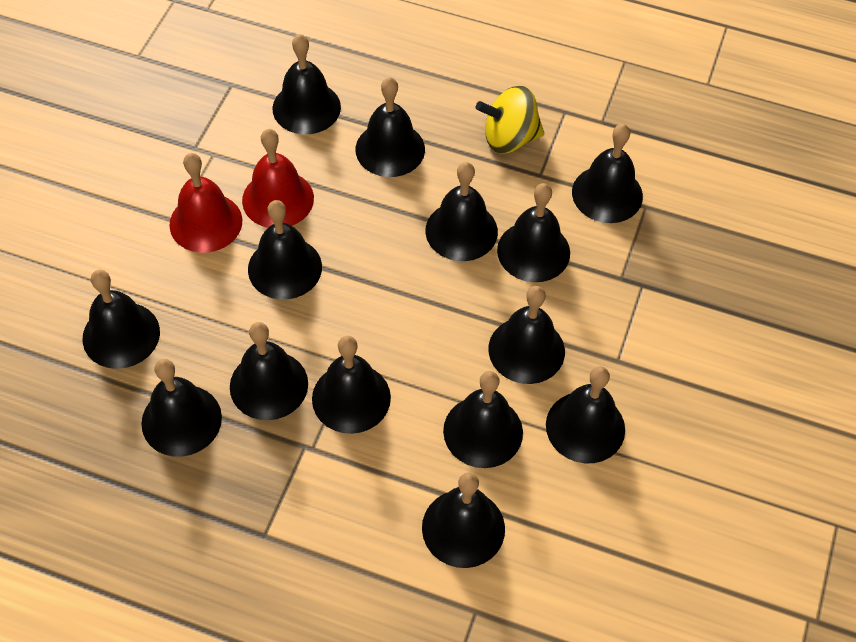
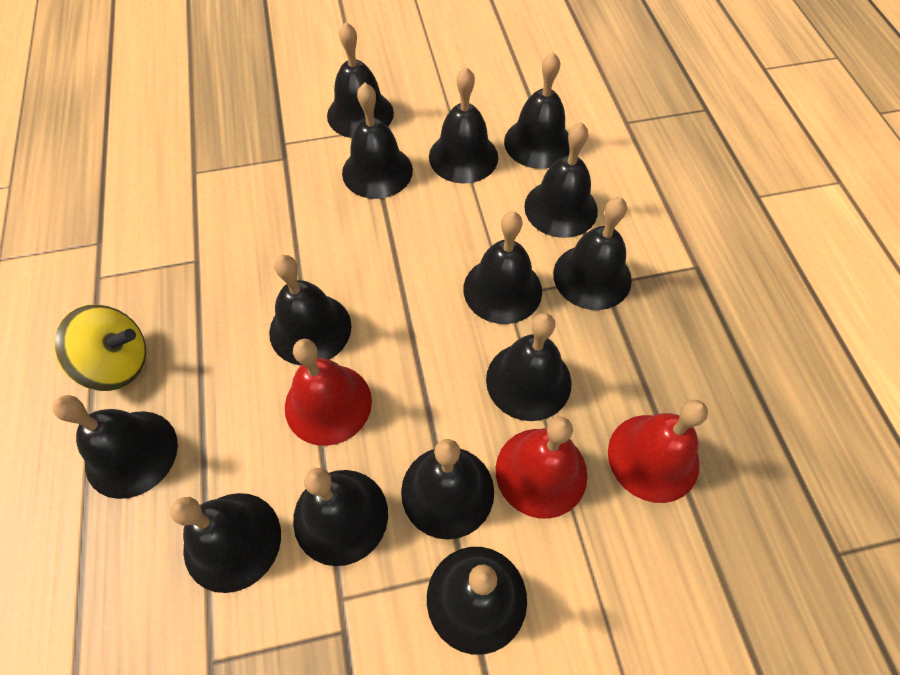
red bell: [169,153,242,253] [242,129,314,228] = 2 -> [285,339,372,446] [496,416,588,519] [608,400,708,503] = 3

